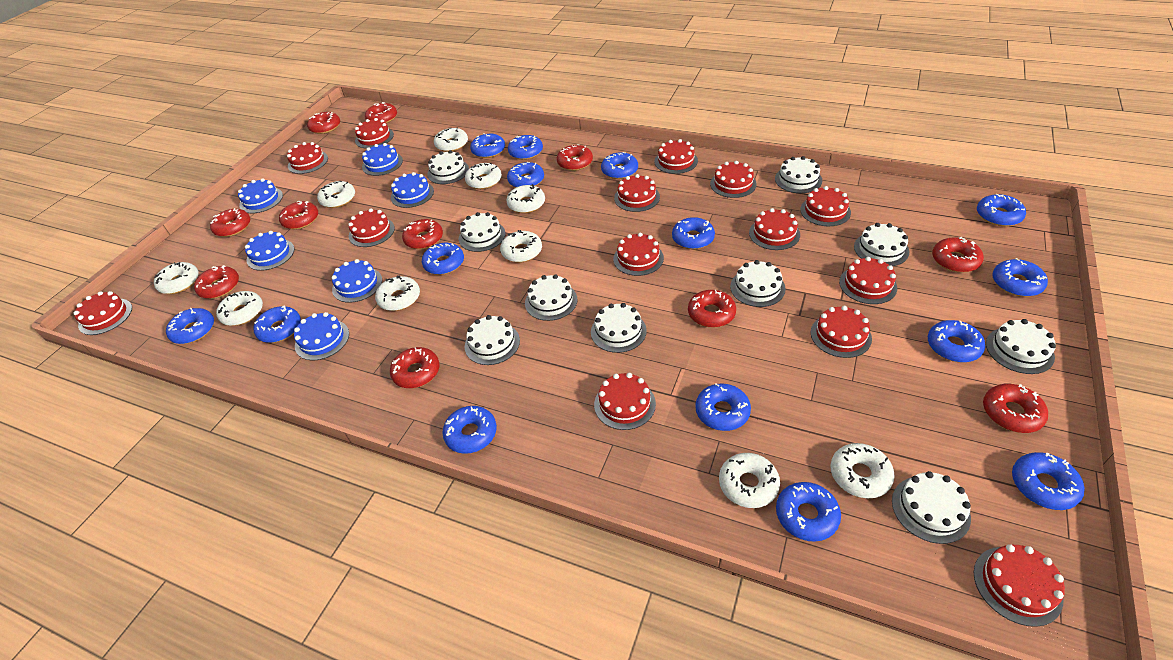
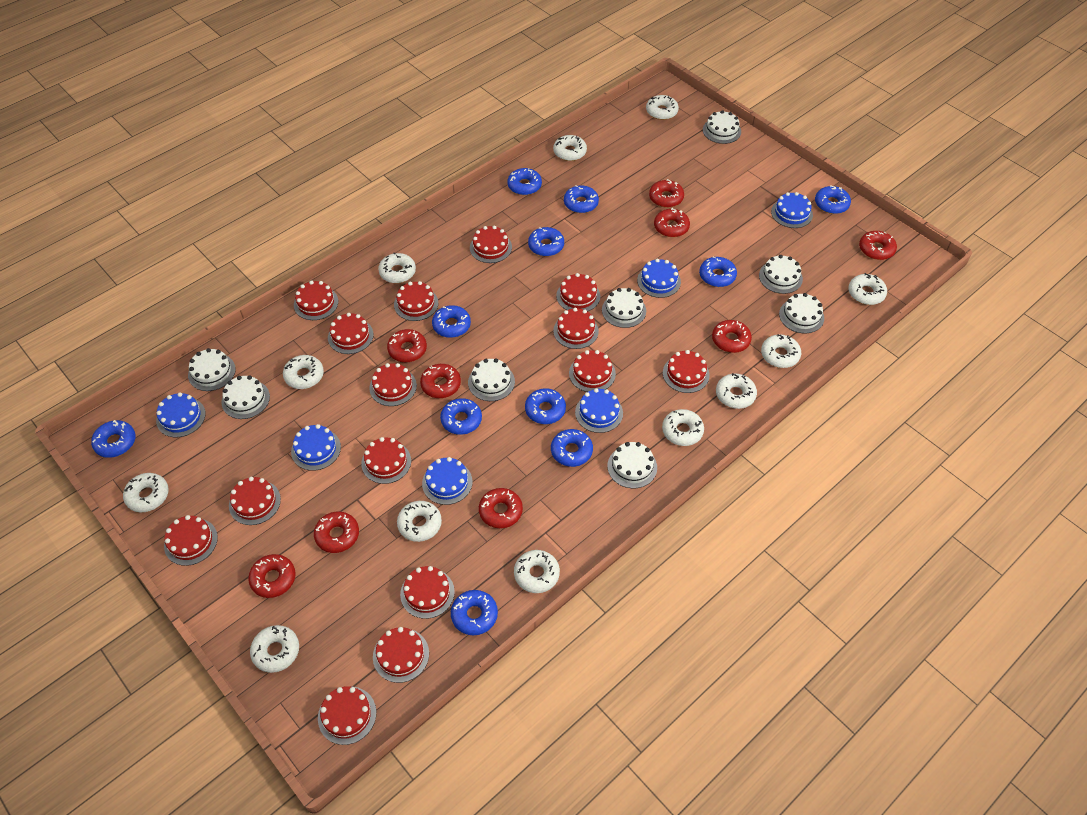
blue donut: [166,308,214,344] [253,305,301,343] [422,243,464,275] [442,406,497,454] [470,133,505,158] [507,162,544,187] [508,135,543,160] [601,152,638,179] [672,217,715,249] [695,384,751,431] [776,482,841,542] [928,320,985,362] [977,194,1026,226] [992,258,1048,297] [1012,452,1084,510] = 15 -> [91,420,136,458] [432,305,471,338] [440,398,482,435] [451,590,498,635] [507,168,542,195] [525,388,566,424] [528,227,564,256] [551,429,593,467] [564,185,599,213] [699,256,737,287] [815,185,851,214] = 11
red cake: [73,291,132,335] [287,142,328,174] [348,209,395,247] [355,118,394,149] [594,373,656,430] [613,233,664,276] [614,174,660,212] [654,139,698,174] [710,161,757,198] [749,208,800,250] [800,186,851,226] [811,306,872,358] [839,257,897,304] [974,544,1065,627] = 14 -> [164,515,218,566] [229,477,281,525] [294,281,338,320] [318,686,376,745] [328,313,373,354] [361,437,411,484] [369,363,417,406] [373,627,429,683] [394,281,438,321] [400,566,455,619] [470,226,512,263] [553,308,599,349] [556,273,600,312] [569,350,616,392] [663,350,710,393] = 15
red donut: [194,265,239,299] [210,208,250,237] [279,200,318,229] [307,112,340,134] [365,102,397,123] [390,347,440,388] [402,219,443,249] [557,144,593,171] [688,290,736,328] [932,237,984,273] [983,384,1048,433] = 11 -> [248,554,296,598] [314,511,359,553] [387,329,427,363] [420,364,461,398] [479,488,523,528] [649,179,684,208] [654,208,690,237] [712,320,752,353] [859,231,897,260] = 9
white cake: [427,150,469,184] [459,212,505,252] [465,315,520,365] [525,274,577,321] [591,303,647,353] [730,260,786,307] [775,156,822,193] [854,223,909,266] [892,471,971,544] [986,319,1056,374] = 10 -> [188,348,236,391] [221,375,270,419] [468,358,515,401] [602,288,646,328] [607,442,657,488] [703,110,741,144] [759,255,803,294] [779,293,824,333] = 8
white donut: [154,262,199,294] [216,291,263,326] [317,181,355,208] [375,275,420,311] [434,127,468,152] [465,163,502,189] [500,230,542,263] [506,184,545,213] [719,453,780,508] [830,443,895,498] = 10 -> [123,473,169,512] [250,625,299,673] [283,355,324,389] [378,253,416,283] [397,501,442,542] [514,550,560,593] [553,135,587,161] [646,95,679,120] [662,409,704,446] [716,373,757,409] [761,334,801,368] [848,273,887,305] = 12

